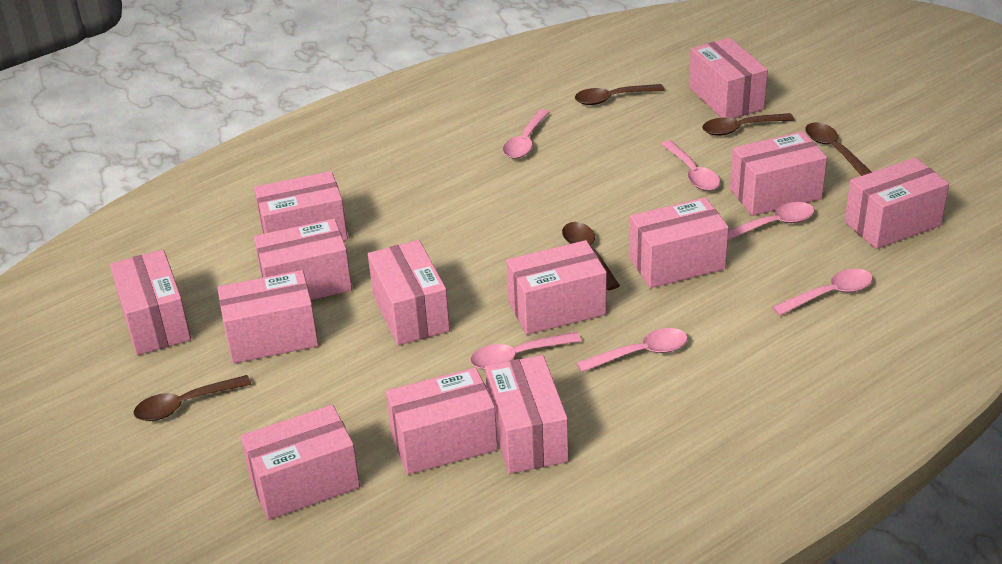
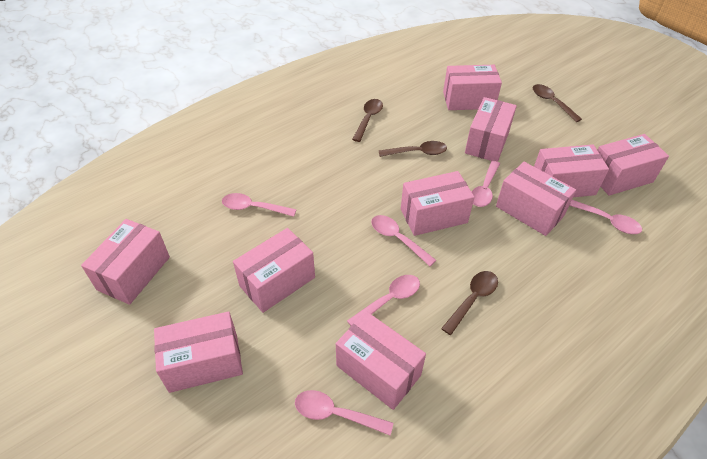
brown spoon: [134,375,251,421] [562,222,620,290] [575,84,665,105] [702,113,794,136] [805,122,872,176] = 5 -> [352,99,383,142] [379,141,447,157] [441,271,498,335] [533,84,582,122] = 4
pink box: [110,250,191,355] [217,270,319,363] [241,405,360,520] [254,171,348,241] [254,219,352,300] [368,240,450,345] [386,367,498,475] [485,355,568,474] [506,240,607,335] [629,197,729,288] [689,38,768,118] [730,131,827,216] [845,158,949,249] = 13 -> [81,219,170,305] [154,311,243,393] [233,228,315,313] [336,311,426,410] [401,171,475,236] [443,65,502,110] [465,97,517,162] [496,162,576,236] [534,144,609,197] [598,134,669,196] = 10

